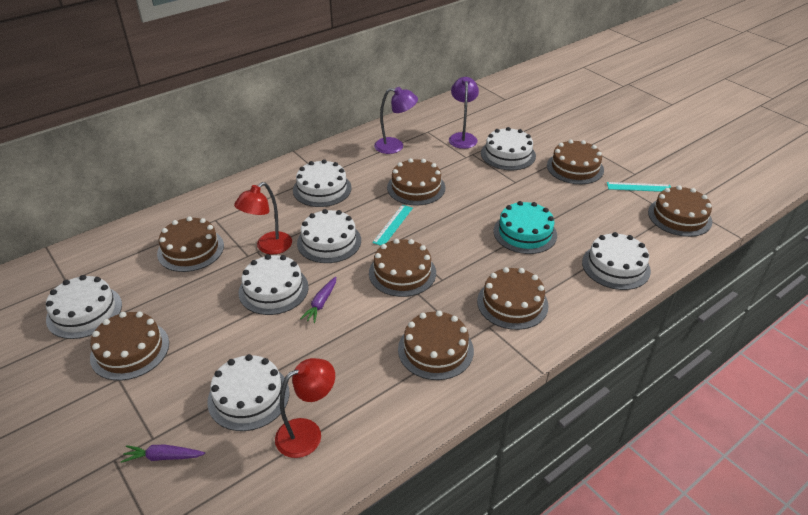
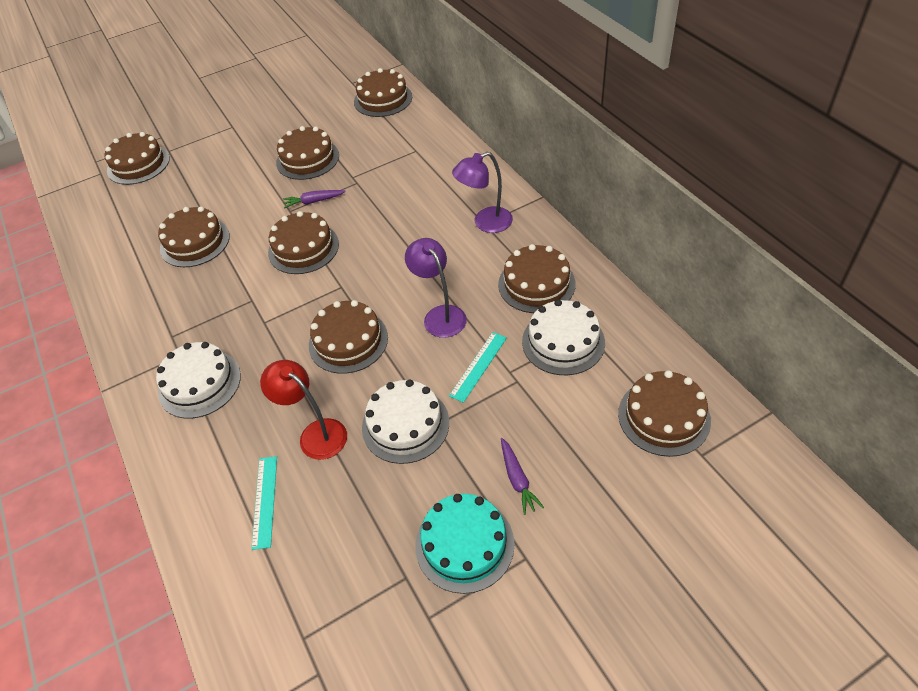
red lamp: [234,182,292,254] [275,358,335,458] = 2 -> [260,360,347,460] = 1
white cake: [46,275,122,339] [207,354,290,431] [239,254,309,315] [293,159,352,207] [297,209,361,263] [481,127,536,170] [582,232,651,290] = 7 -> [156,342,241,418] [362,379,449,464] [522,299,605,375] = 3

